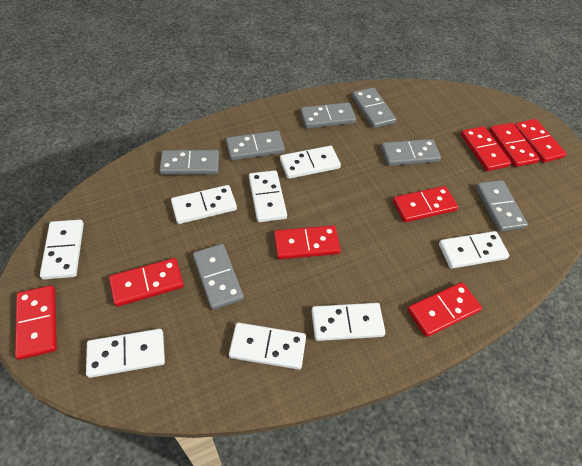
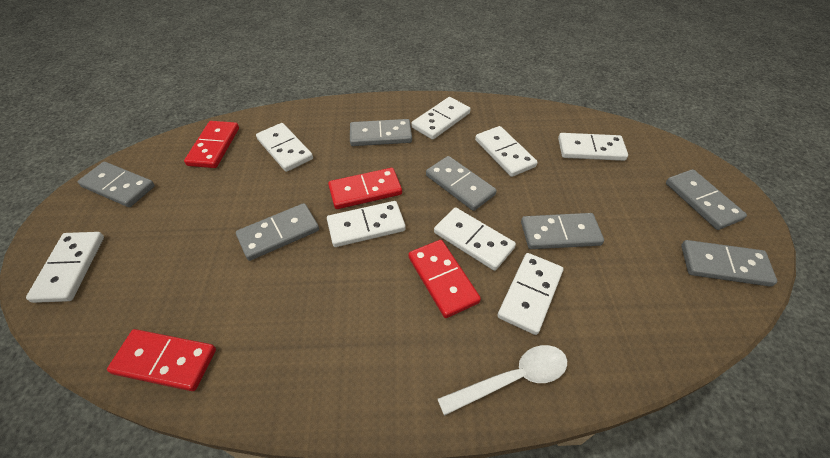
red domino: [15,285,57,360] [109,258,184,307] [274,225,341,259] [393,186,458,222] [407,282,482,337] [461,126,511,171] [489,123,540,167] [515,119,566,163] = 8 -> [107,329,216,391] [184,121,239,168] [328,168,402,209] [409,240,481,318] = 4
white spoon: none = 0 -> [438,345,567,416] = 1

